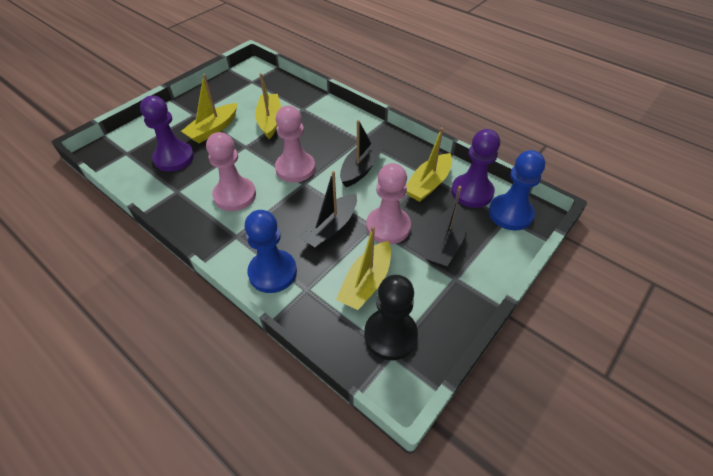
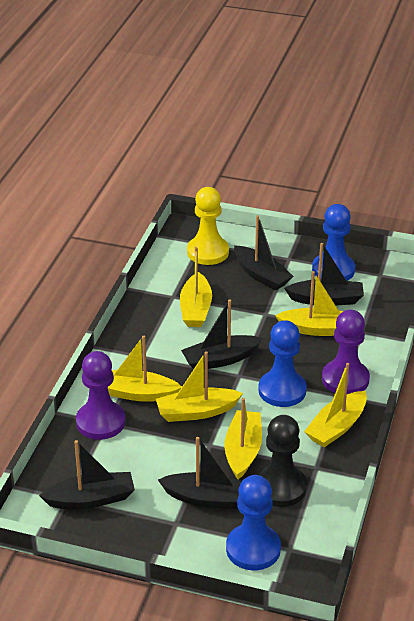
black boat: [298,171,357,249] [340,120,385,187] [425,186,466,267] = 3 -> [39,440,135,509] [158,437,242,509] [181,299,263,369] [234,215,293,291] [284,243,364,306] = 5
blue pawn: [245,210,297,293] [489,150,545,230] = 2 -> [226,475,281,570] [258,320,307,407] [312,204,355,281] = 3
pink pawn: [206,132,256,211] [275,106,315,183] [366,163,411,244] = 3 -> none = 0
yellow boat: [181,74,237,143] [255,73,281,139] [336,226,391,310] [406,127,452,202] = 4 -> [108,336,182,402] [156,351,243,422] [180,247,212,327] [224,398,262,479] [275,271,343,336] [304,363,367,447] = 6
yellow pawn: none = 0 -> [187,187,229,265] = 1

